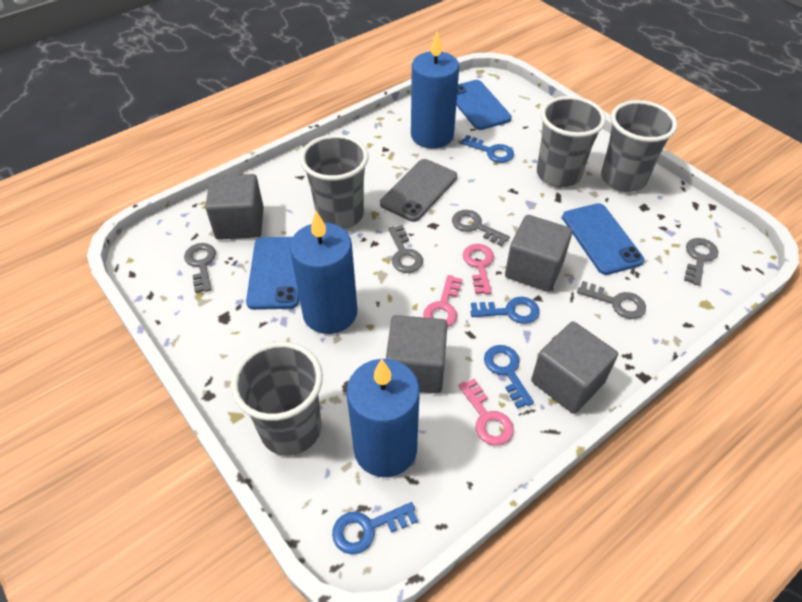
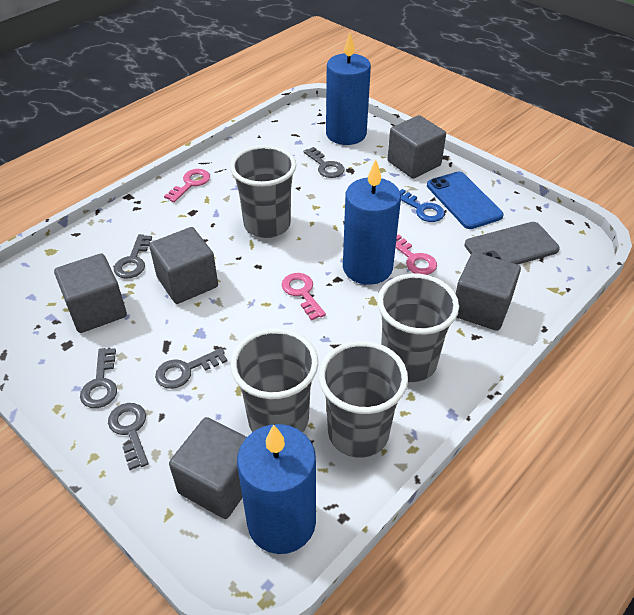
blue key: [332,502,418,554] [461,135,514,163] [470,297,540,324] [484,345,534,409] = 4 -> [400,189,445,222] = 1
blue phone: [246,237,299,310] [456,80,512,130] [562,203,644,275] = 3 -> [427,171,504,229] = 1
grey cube: [205,174,264,240] [386,315,447,393] [505,215,573,292] [531,321,618,414] = 4 -> [54,253,127,333] [149,227,218,304] [169,417,247,519] [387,115,446,179] [456,252,521,331] = 5

